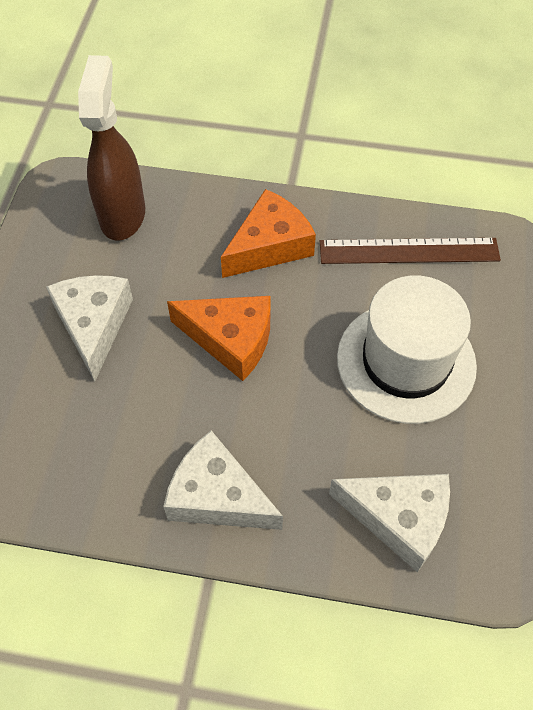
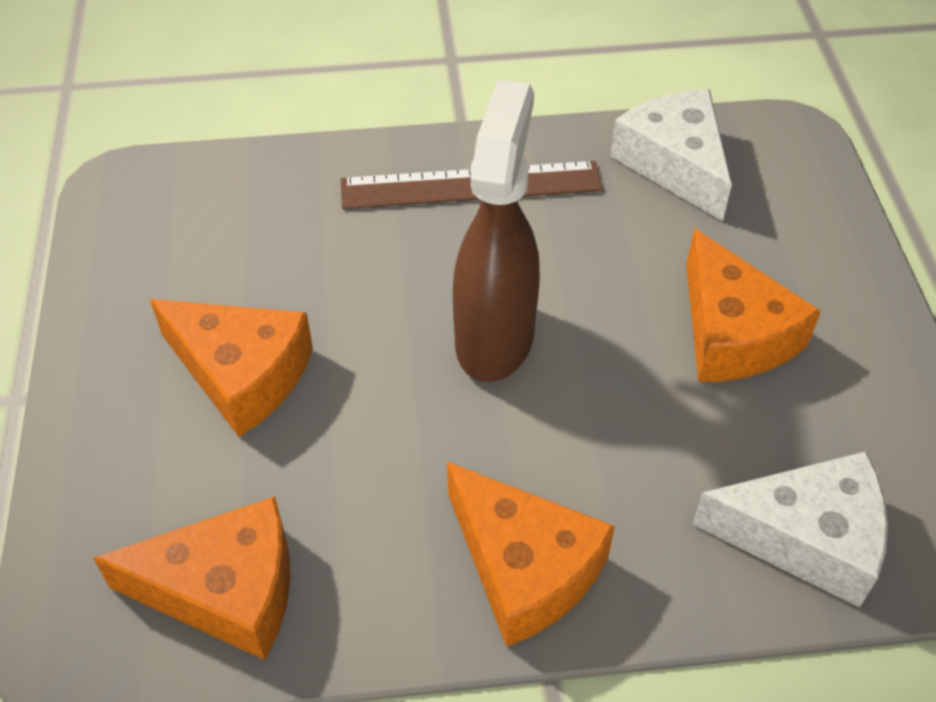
orange cheese: [167,296,271,381] [221,189,316,278] = 2 -> [93,497,290,660] [150,299,313,437] [447,462,615,647] [686,228,821,382] = 4
white cheese: [46,275,133,382] [163,431,283,530] [329,474,450,572] = 3 -> [610,90,732,221] [692,451,888,608] = 2
white hat: [337,276,477,424] = 1 -> none = 0

